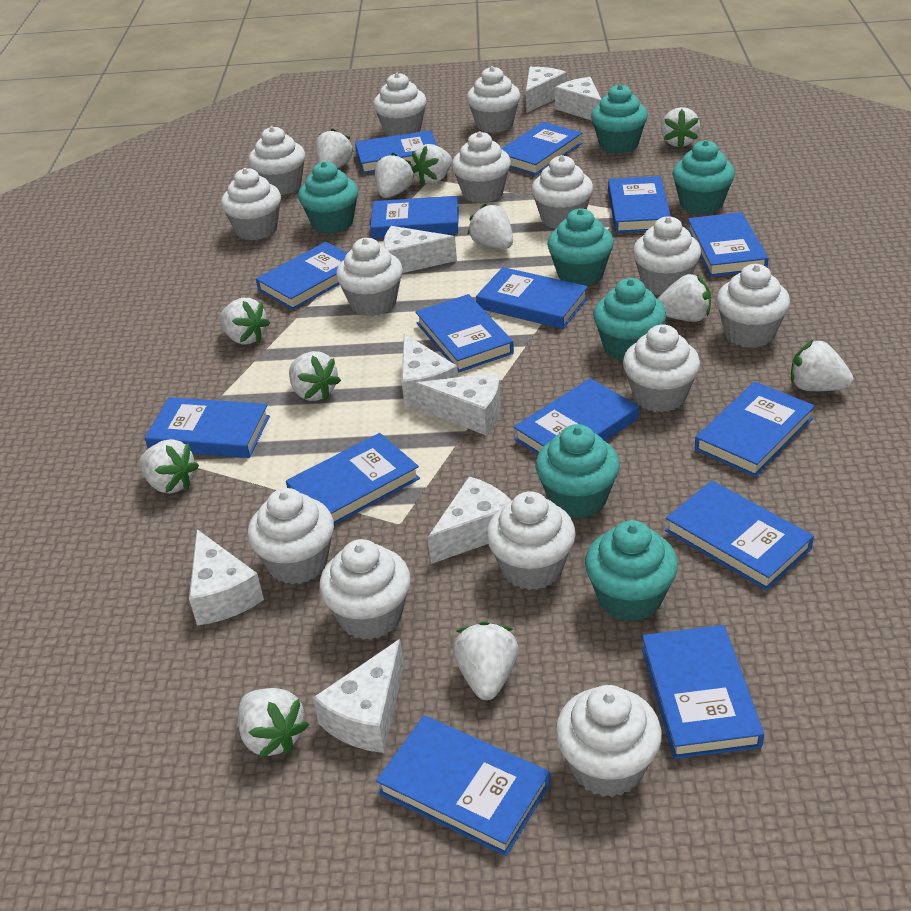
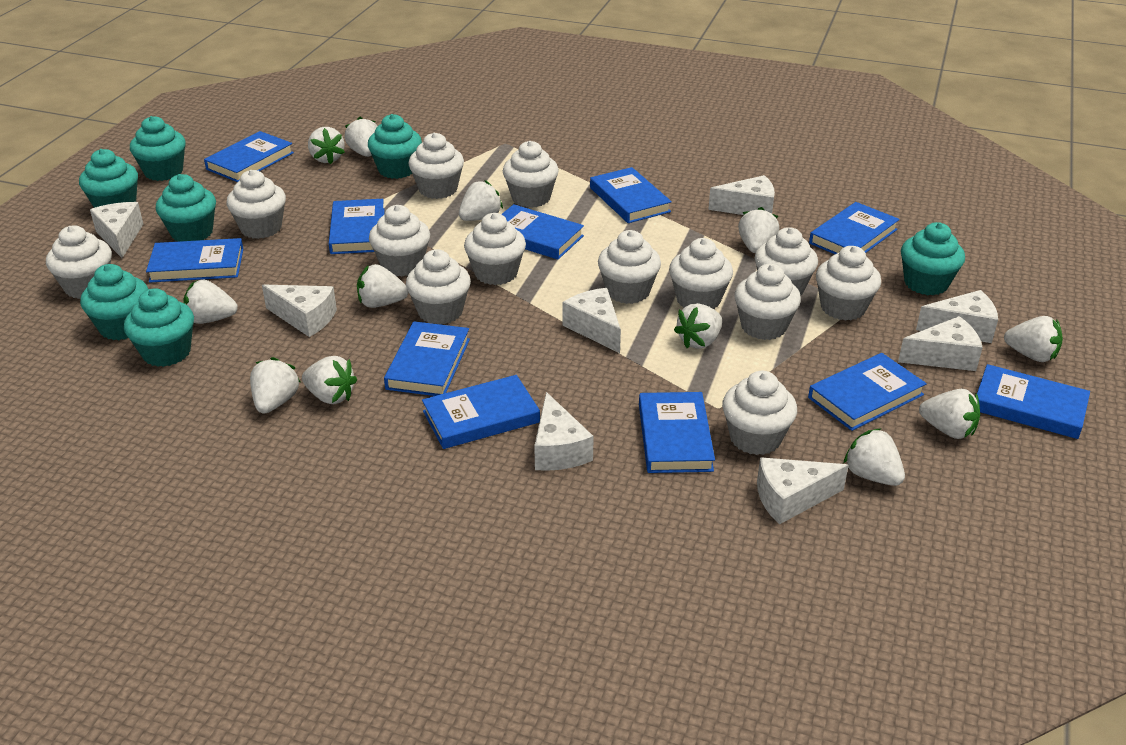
blue book: [145,397,270,458] [256,242,347,310] [286,433,420,525] [355,130,437,174] [370,196,458,239] [376,715,550,856] [415,294,514,373] [476,267,588,329] [501,122,582,175] [514,378,639,454] [608,176,671,233] [642,625,764,759] [665,481,814,590] [687,212,769,277] [695,382,815,477] = 15 -> [146,238,243,283] [204,131,294,182] [329,199,385,254] [384,321,470,396] [422,375,540,449] [502,204,584,260] [590,167,672,223] [639,392,715,473] [808,353,927,431] [809,202,900,254] [977,364,1090,439] = 11
white cupcake: [221,168,281,240] [247,488,334,585] [248,126,305,195] [319,539,411,640] [336,238,403,316] [373,73,427,136] [452,131,511,203] [467,66,520,133] [486,491,576,590] [531,155,593,229] [555,685,662,797] [623,324,700,412] [633,216,701,295] [716,264,790,348] = 14 -> [46,226,112,299] [226,170,286,239] [369,205,430,277] [406,249,471,324] [408,133,464,199] [464,213,526,285] [503,141,559,208] [598,230,661,304] [669,238,733,309] [722,371,797,455] [734,264,801,340] [755,227,818,296] [816,246,881,321] = 13

